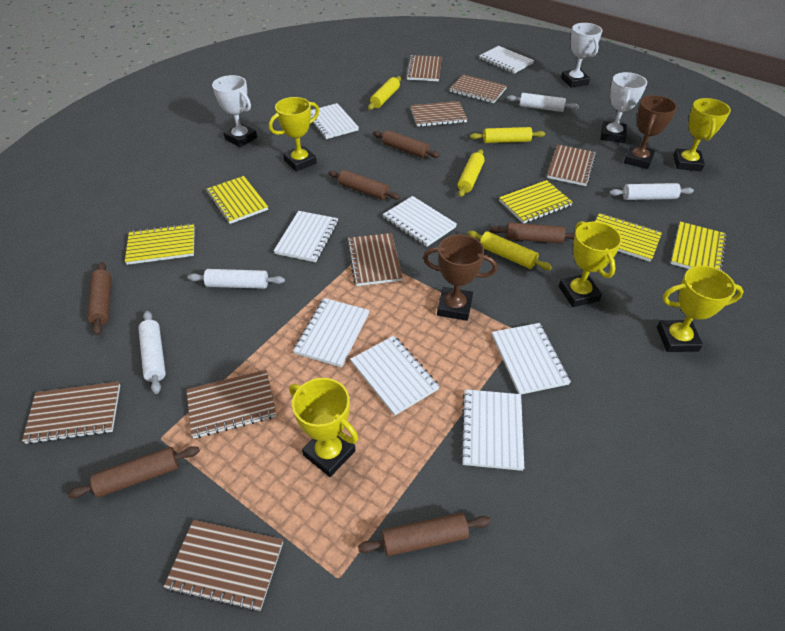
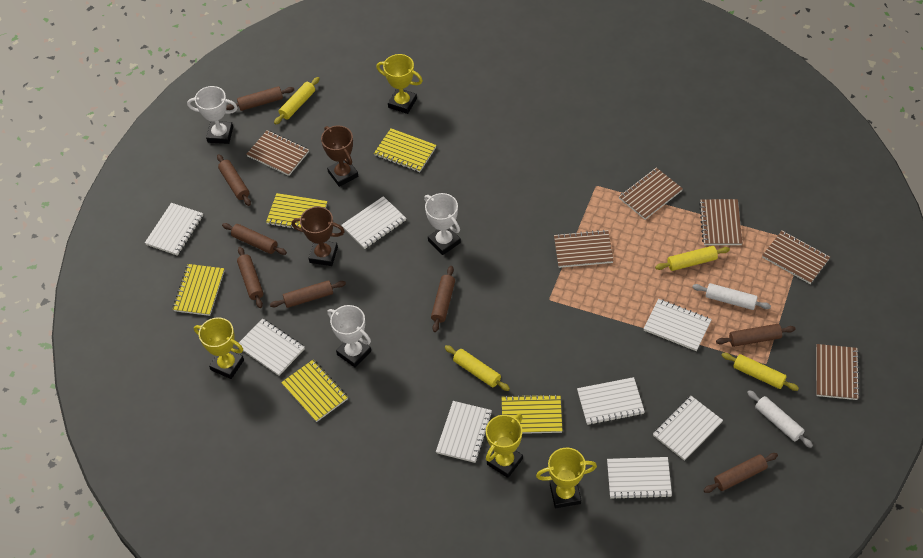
brown notebook: [22,382,120,444] [164,520,283,612] [186,370,276,438] [347,233,403,286] [406,55,442,81] [410,101,467,127] [450,74,507,103] [547,145,596,186] = 8 -> [246,130,309,176] [554,230,614,268] [619,168,683,220] [699,199,742,245] [762,231,830,284] [816,344,860,400] = 6
brown rolling pin: [67,446,200,498] [87,262,111,335] [328,170,401,200] [358,513,491,556] [373,130,440,158] [490,222,575,244] = 6 -> [217,154,251,206] [222,223,287,255] [226,86,294,111] [237,247,263,308] [270,280,346,308] [431,266,455,332] [704,453,778,493] [716,324,795,347] = 8
white rolling pin: [138,311,166,394] [188,269,285,289] [507,93,579,112] [609,183,694,200] = 4 -> [692,283,771,310] [747,390,813,448] = 2
yellow trophy: [269,97,319,172] [289,378,359,477] [559,221,622,307] [657,266,744,352] [673,98,731,171] = 5 -> [194,317,244,379] [376,54,423,114] [486,414,523,478] [536,448,597,508] = 4

